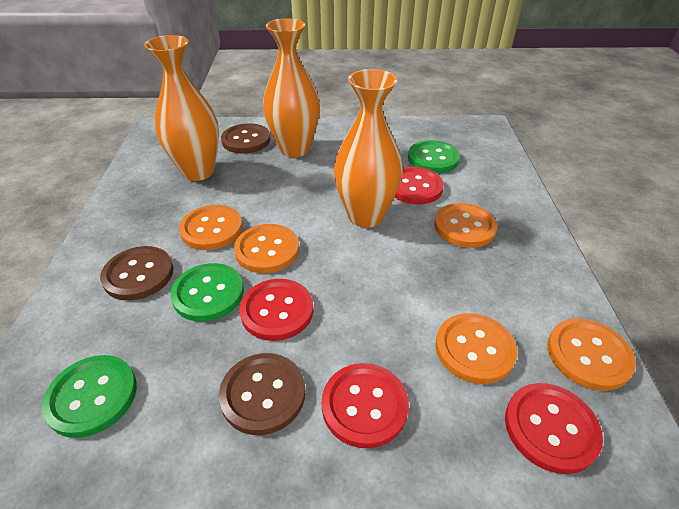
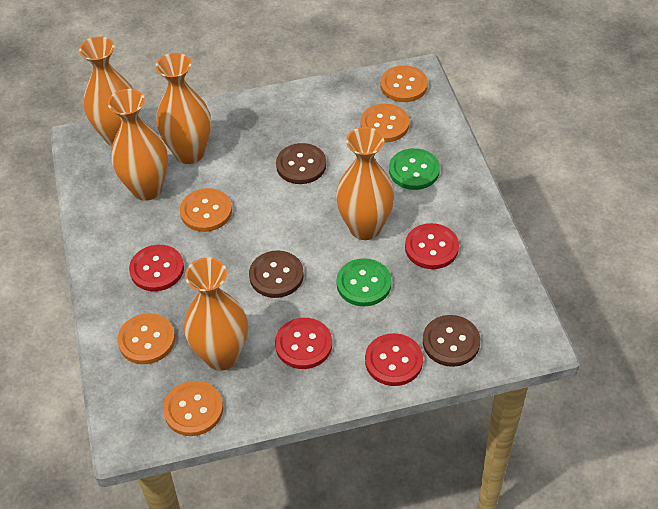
green button: [42,355,137,438] [170,263,244,322] [408,140,460,173] = 3 -> [337,258,392,306] [389,148,440,190] = 2
orange vase: [144,35,219,181] [263,18,320,157] [334,69,403,228] = 3 -> [79,36,133,146] [108,89,168,201] [155,53,211,164] [184,258,248,371] [336,127,395,240] = 5

